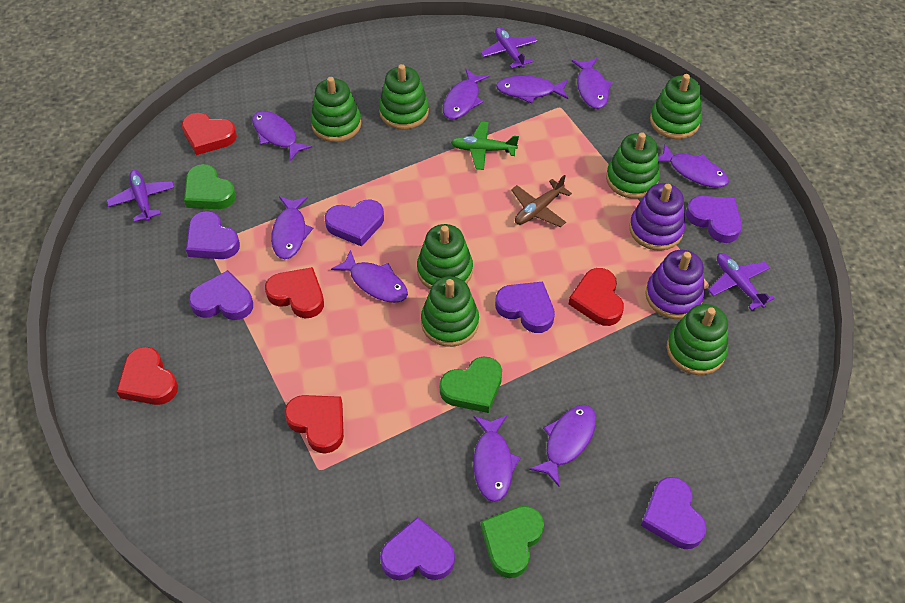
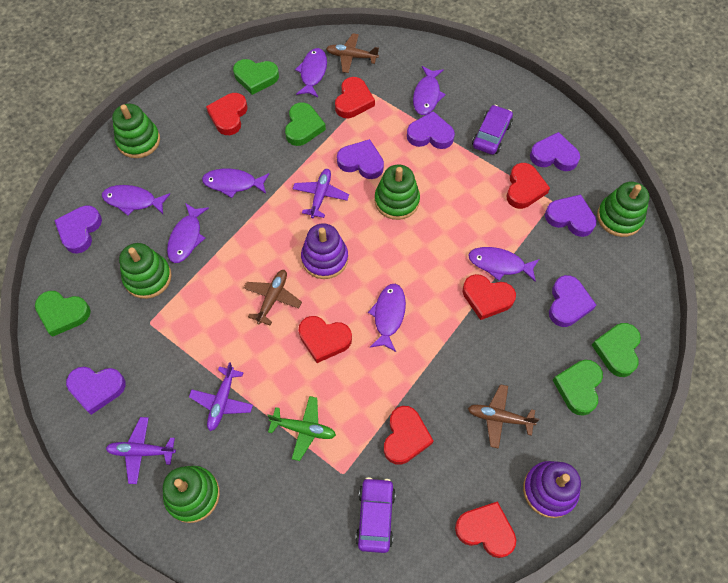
brown plane: [511,175,572,227] = 1 -> [244,270,302,326] [326,33,379,73] [468,384,539,449] = 3
green heart: [184,164,236,209] [440,356,502,413] [480,506,544,578] = 3 -> [35,291,91,337] [233,59,279,95] [285,102,326,146] [553,360,603,416] [592,323,641,377] = 5
green stacking toy: [311,77,362,142] [379,64,429,130] [417,224,473,289] [421,276,479,347] [606,132,660,199] [650,74,702,139] [667,304,728,375] = 7 -> [112,104,160,158] [119,243,172,299] [163,466,220,523] [375,164,420,220] [597,182,649,237] = 5
purple car: none = 0 -> [356,477,396,553] [472,105,513,155] = 2
purple fish: [252,111,312,161] [271,196,313,259] [331,250,408,303] [443,69,490,120] [473,416,521,502] [496,76,568,104] [529,405,596,486] [572,58,612,109] [658,144,729,188] = 9 -> [102,185,170,216] [167,203,209,263] [202,169,269,198] [295,48,327,97] [368,284,406,352] [413,66,446,115] [468,247,539,282] = 7
red heart: [116,347,178,405] [182,113,237,155] [265,267,324,318] [284,395,344,454] [569,268,624,326] = 5 -> [206,93,248,135] [298,316,352,363] [335,77,375,118] [384,406,433,465] [455,501,516,558] [463,274,516,320] [506,163,550,209] = 7

